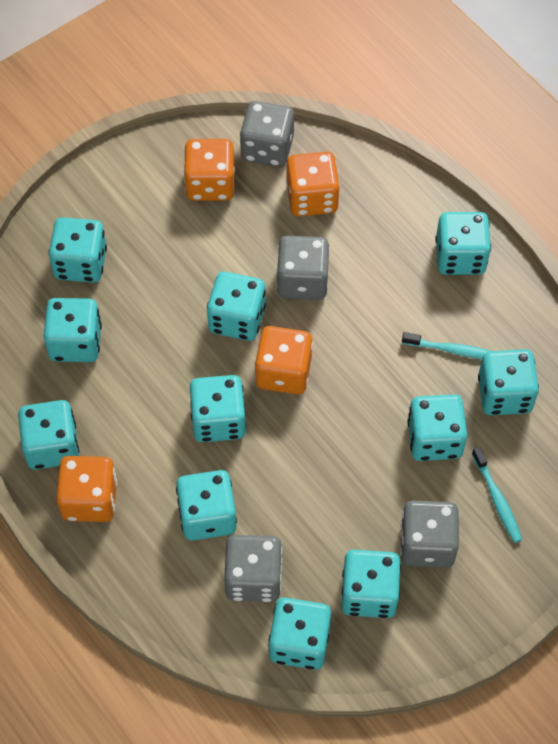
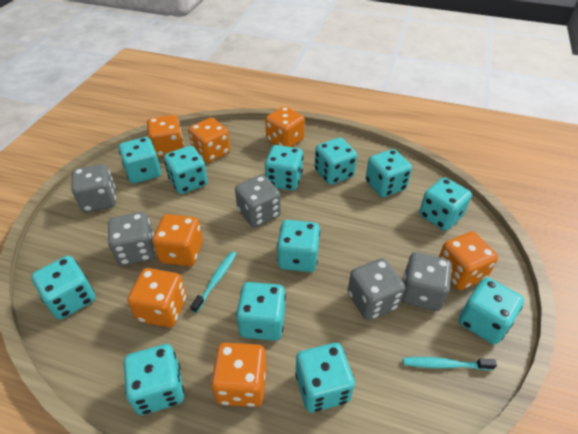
grey dice: [224,535,282,602] [240,101,294,167] [277,236,330,300] [400,501,459,568] = 4 -> [71,164,116,213] [108,212,155,266] [235,175,281,227] [348,258,405,320] [401,252,452,311] = 5
orange dice: [56,456,117,522] [184,139,235,201] [255,326,313,395] [286,152,340,217] = 4 -> [127,268,187,327] [147,115,184,158] [152,214,203,266] [188,118,230,163] [211,343,267,407] [265,106,305,147] [439,231,498,290] = 7
turquoise dice: [18,400,79,470] [43,298,102,362] [49,217,107,283] [176,470,237,541] [190,375,246,442] [207,271,266,341] [268,598,331,670] [341,550,401,618] [407,394,467,461] [435,212,491,275] [478,349,539,415] = 11 -> [31,256,96,320] [119,137,161,184] [123,344,184,415] [164,146,208,194] [236,282,286,341] [265,145,303,191] [277,220,320,272] [295,343,355,412] [314,138,357,185] [365,149,412,197] [419,177,472,231] [458,277,524,344] = 12

